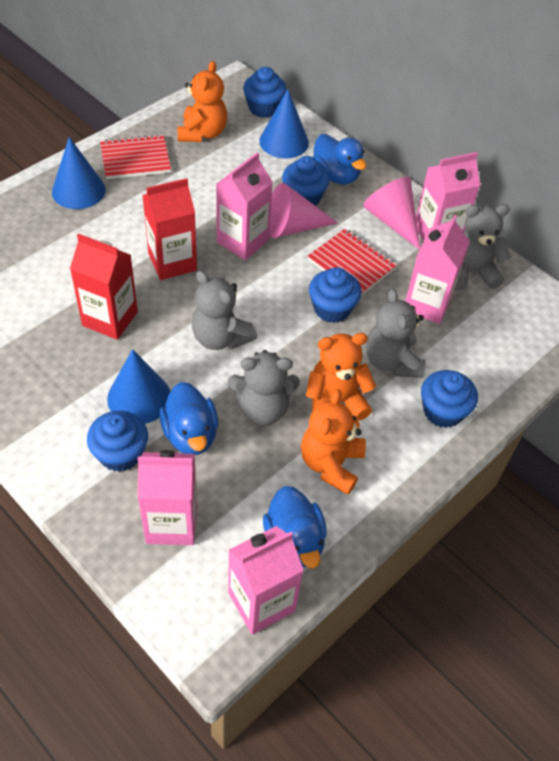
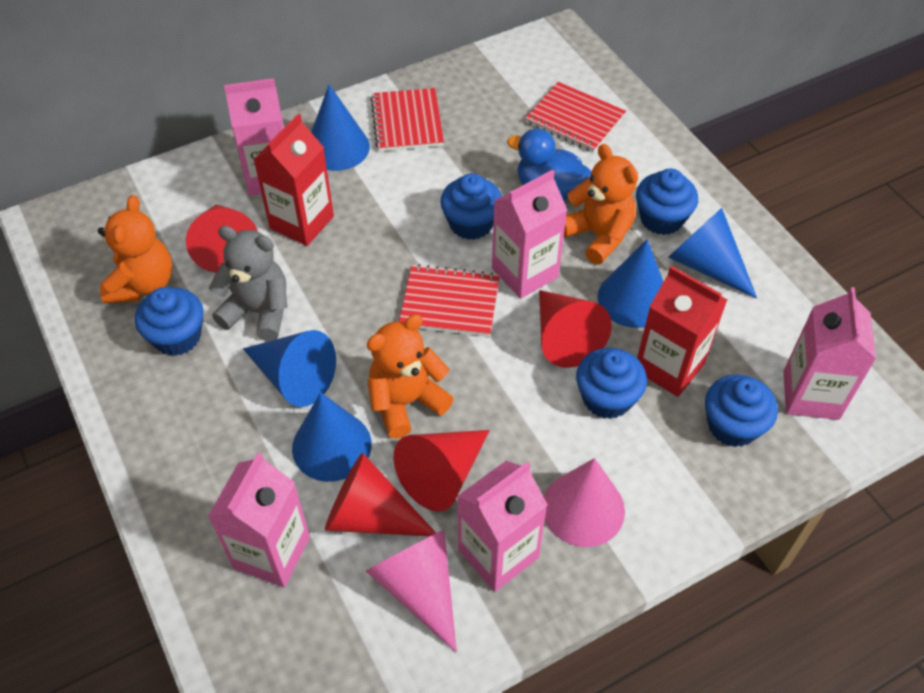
blue cone: [52,137,106,209] [107,349,170,424] [259,89,309,158] = 3 -> [243,330,336,407] [292,392,372,482] [311,84,370,171] [598,239,664,328] [668,208,757,298] = 5
blue duck: [160,382,218,455] [263,486,327,568] [313,134,367,184] = 3 -> [507,129,591,201] = 1
grey teddy bear: [192,271,257,350] [228,350,300,425] [366,288,426,378] [454,204,511,290] = 4 -> [209,226,287,341] = 1
red cone: none = 0 -> [186,204,258,273] [325,453,436,536] [394,430,490,511] [539,290,612,368] = 4
red notebook: [100,134,171,179] [307,229,397,295] = 2 -> [370,88,444,152] [399,264,500,337] [525,82,626,152] = 3

